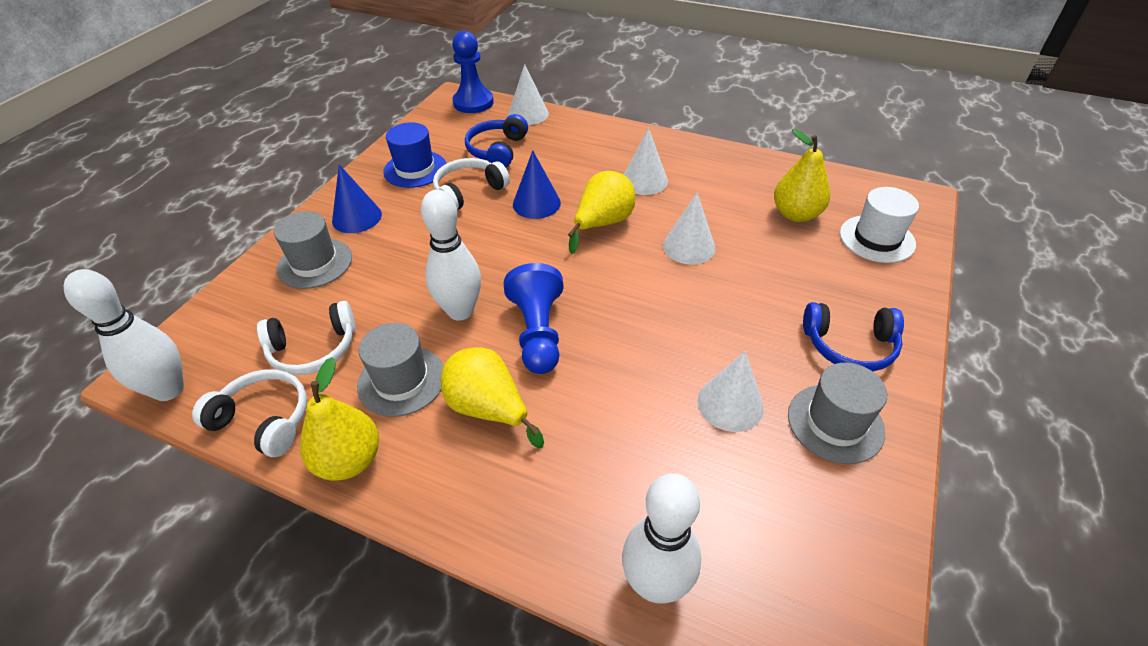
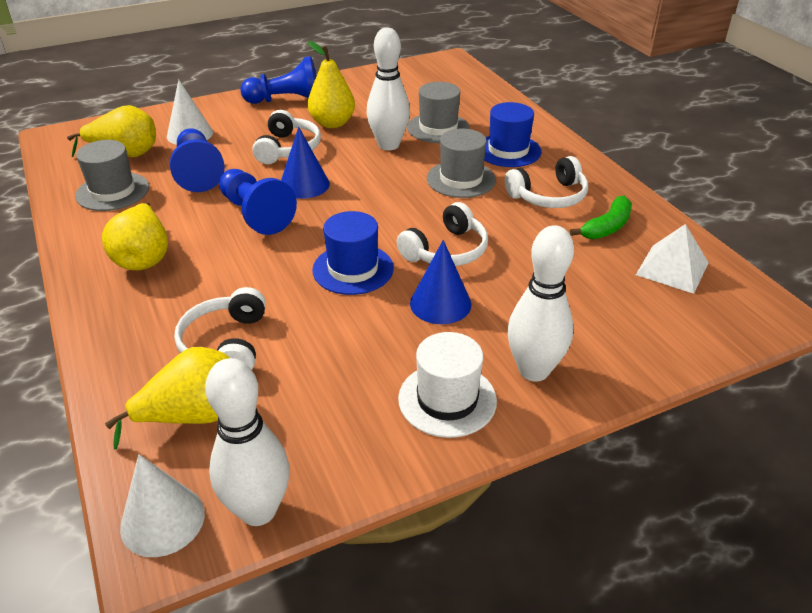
blue hat: [383,122,447,188] = 1 -> [312,211,394,295] [484,102,541,167] = 2
blue headphones: [465,114,528,168] [803,302,904,371] = 2 -> none = 0
blue pawn: [452,31,494,113] [504,263,563,374] = 2 -> [170,128,225,192] [219,169,297,235] [240,56,317,104] = 3
green banana: none = 0 -> [570,196,632,239] = 1
white cone: [508,64,549,125] [624,128,668,195] [663,192,715,265] [697,351,764,432] = 4 -> [120,454,205,557] [167,80,213,145] = 2
white headphones: [192,369,307,457] [257,301,356,375] [433,158,510,209] = 3 -> [174,287,266,370] [252,110,321,164] [397,202,488,266] [505,156,588,208] = 4
white pyramid: none = 0 -> [636,224,709,294] = 1

